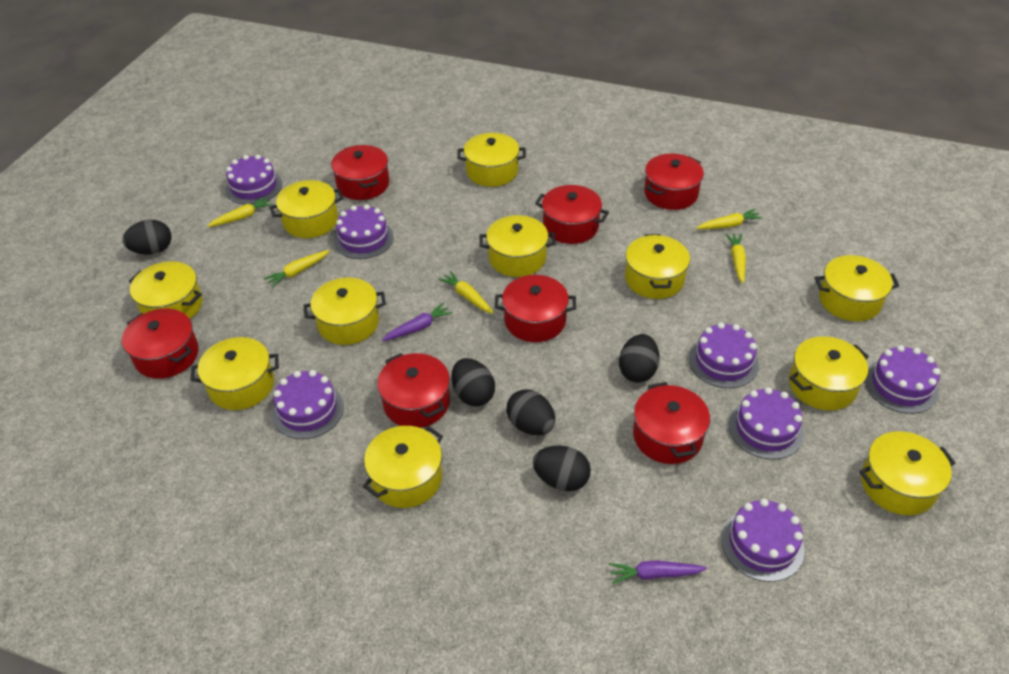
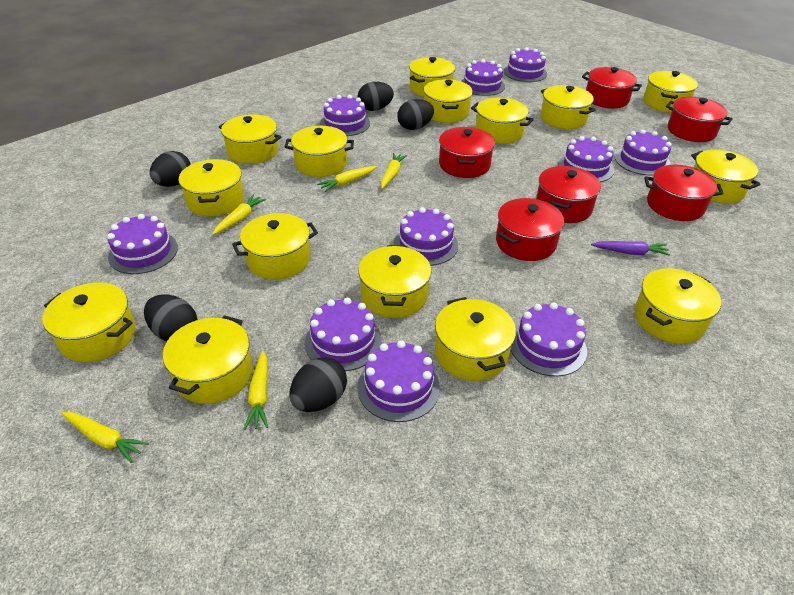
purple cake: [225,155,282,205] [272,370,344,439] [334,204,394,259] [689,322,759,388] [721,499,805,582] [729,387,804,460] [865,345,940,414] = 7 -> [107,214,178,274] [305,298,382,371] [320,95,370,136] [358,340,440,422] [394,207,458,266] [461,59,505,96] [504,47,547,82] [511,302,587,376] [558,136,614,182] [615,129,672,176] = 10
purple carrot: [382,303,453,341] [609,560,707,584] = 2 -> [591,241,670,256] = 1
red pot: [122,309,199,379] [331,145,389,200] [377,353,450,428] [495,275,576,342] [535,185,609,244] [633,382,710,464] [644,153,704,210] = 7 -> [439,127,495,178] [496,198,564,261] [536,166,601,223] [582,67,642,108] [644,165,723,221] [666,97,733,142] = 6
yellow pot: [129,261,202,319] [191,337,279,410] [269,180,344,238] [303,277,386,345] [363,426,443,508] [457,133,526,187] [480,215,556,277] [625,234,690,299] [789,336,869,411] [815,255,899,321] [860,431,956,515] = 11 -> [42,282,135,362] [163,315,252,404] [179,159,244,216] [219,114,281,164] [232,213,318,280] [285,126,354,177] [358,245,432,318] [409,57,455,97] [424,79,473,123] [435,297,516,381] [471,98,534,144] [541,85,595,129] [634,268,721,344] [643,71,698,113] [691,150,761,204] = 15

